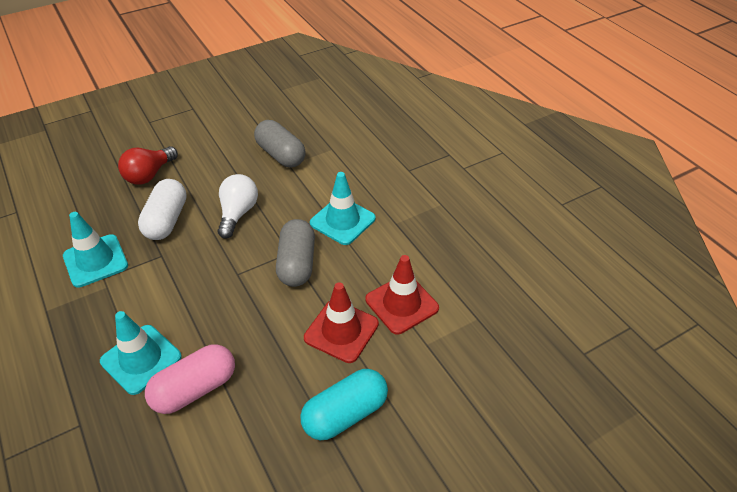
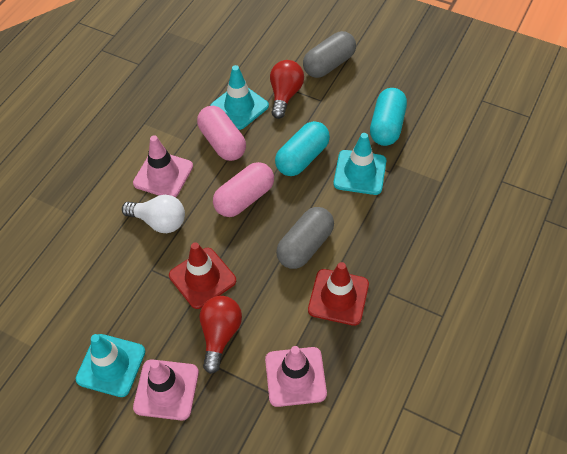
pink capsule: [145,344,235,414] = 1 -> [197,106,246,161] [213,162,274,217] = 2
pink traffic cone: none = 0 -> [133,135,193,198] [133,359,199,420] [265,346,327,407] = 3
red light bulb: [118,146,178,185] = 1 -> [200,296,242,374] [270,60,304,119] = 2
turquoise capsule: [300,369,388,440] = 1 -> [275,121,330,176] [370,88,407,146] = 2
white capsule: [138,179,187,240] = 1 -> none = 0

